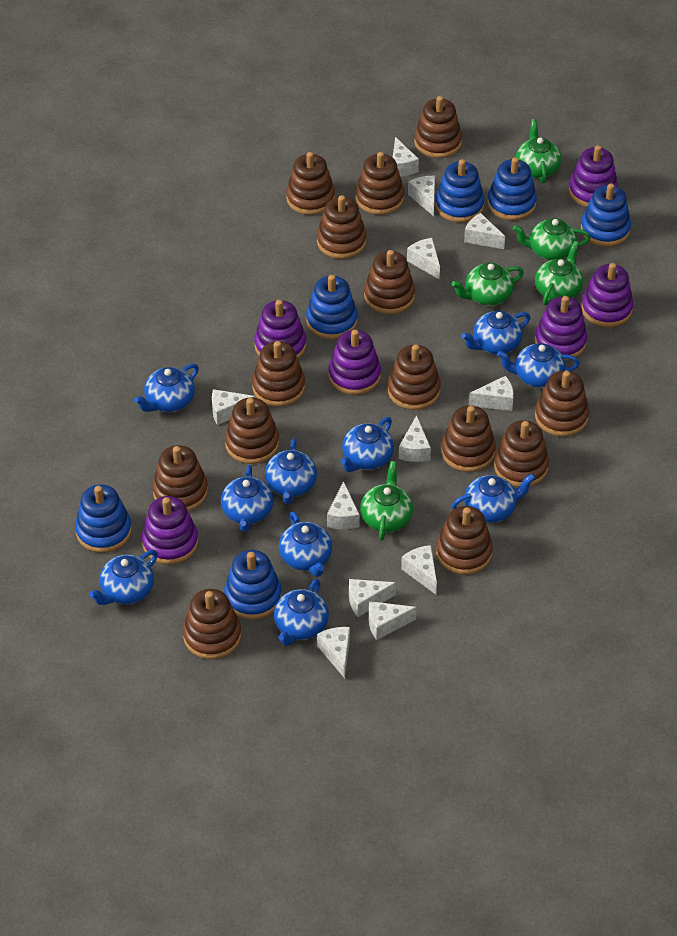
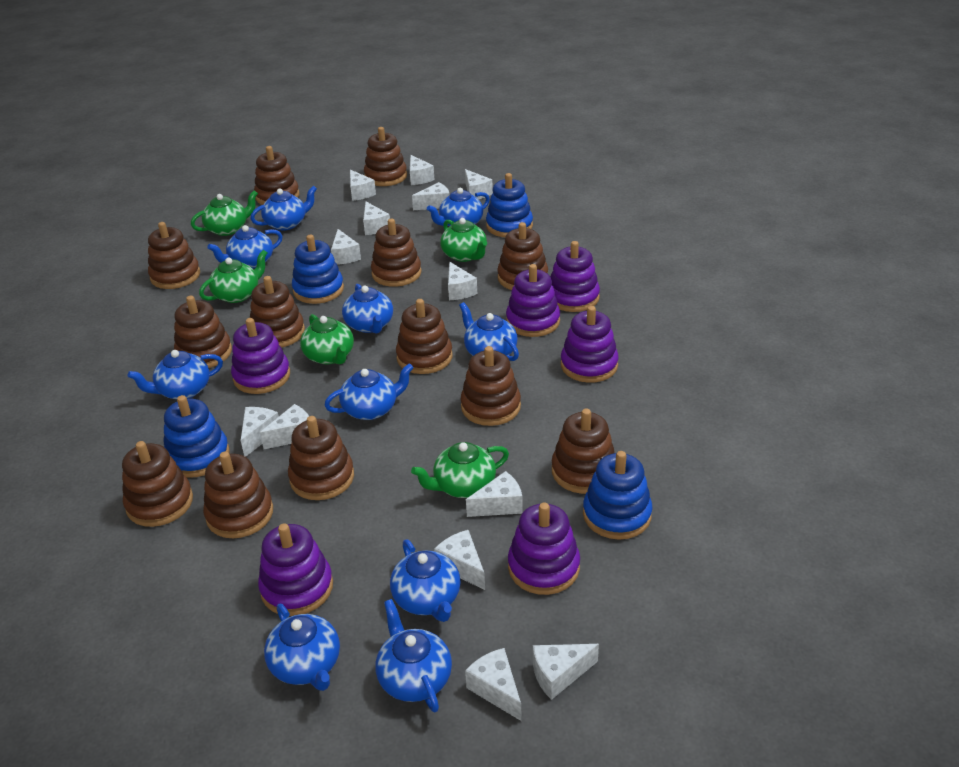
blue stacking toy: [75,485,132,553] [224,550,282,620] [306,275,358,339] [435,159,485,222] [487,157,537,220] [581,183,631,247] = 6 -> [164,395,230,478] [292,235,344,304] [486,173,533,237] [583,451,653,540] = 4
brown stacking toy: [152,445,208,512] [183,589,241,659] [225,398,279,464] [252,341,305,407] [286,152,335,215] [317,195,367,259] [355,152,404,215] [364,250,415,314] [388,344,441,410] [414,96,462,158] [436,506,493,575] [441,405,496,472] [494,420,549,487] [535,371,589,437] = 14 -> [122,441,193,527] [148,222,200,289] [174,296,232,368] [203,451,273,538] [250,276,305,348] [254,146,300,205] [288,416,354,500] [364,127,407,186] [371,219,422,287] [396,299,453,374] [461,346,521,426] [497,222,548,290] [552,409,615,494] = 13
white cheese: [212,389,256,425] [317,627,350,678] [327,481,360,529] [349,579,396,617] [369,601,417,640] [393,137,419,177] [399,415,431,462] [401,545,437,594] [407,238,440,279] [408,176,435,216] [464,213,505,249] [469,376,514,411] = 12 -> [240,407,279,457] [260,404,309,449] [331,229,361,265] [350,170,376,201] [363,202,390,235] [410,155,434,185] [412,182,449,210] [434,530,485,590] [448,262,477,300] [465,169,493,199] [465,648,522,721] [466,471,523,517] [533,644,599,700] = 13

